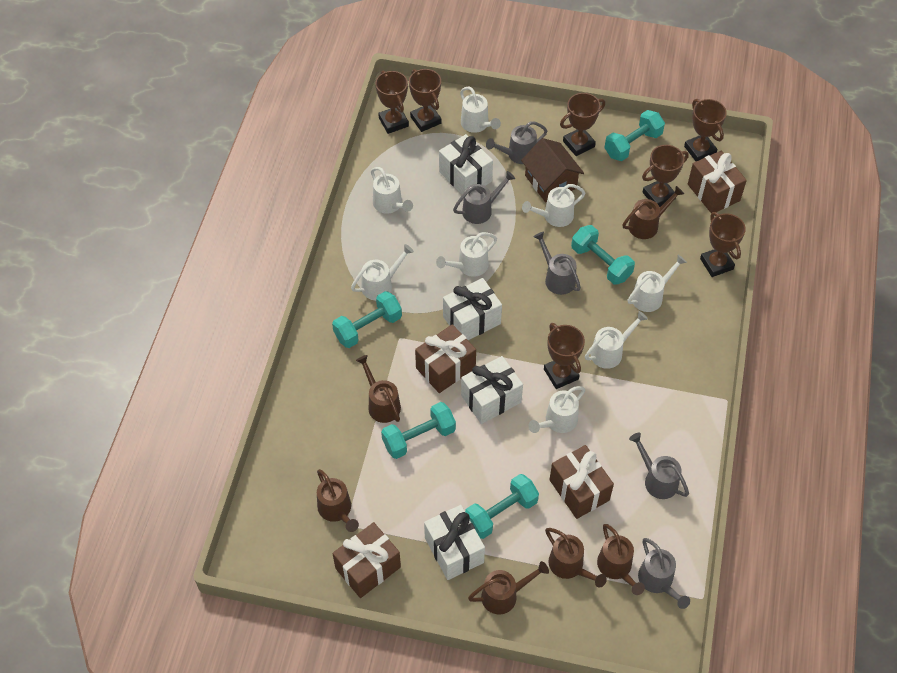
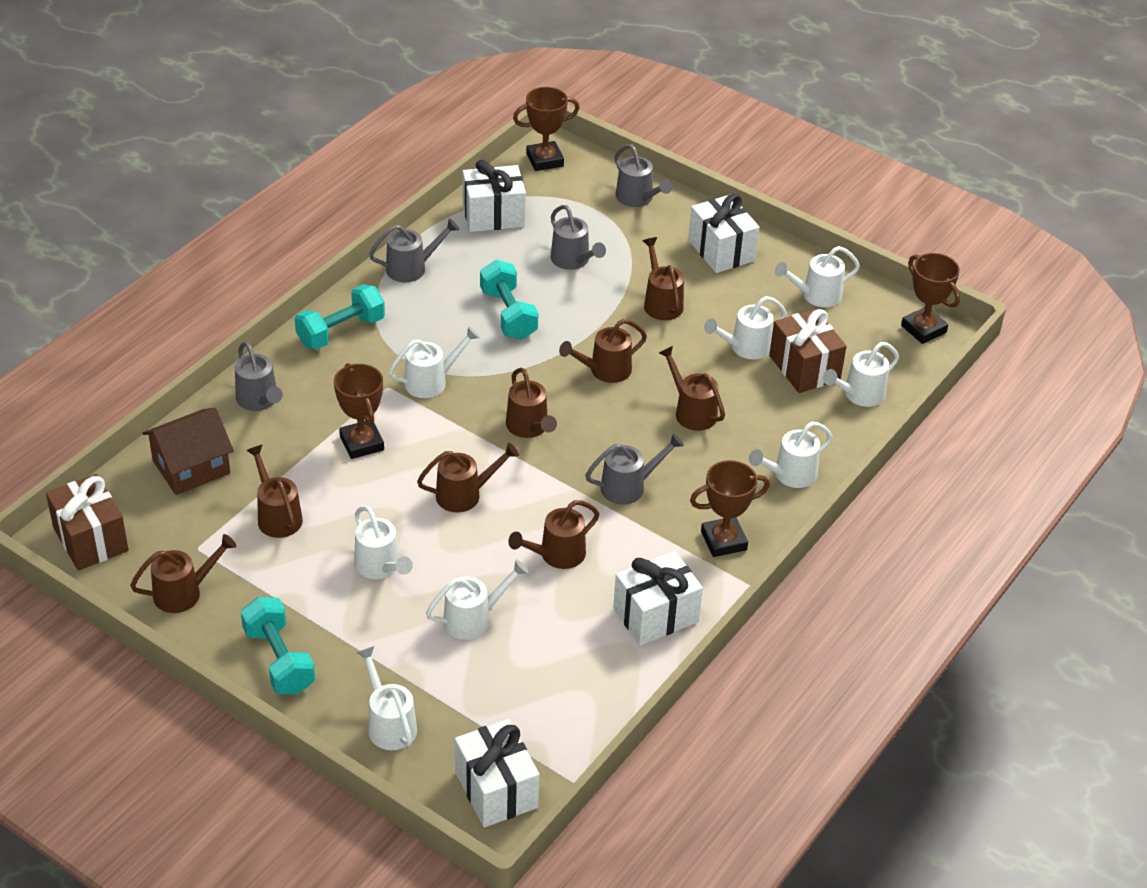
brown gift: [332,522,401,598] [415,324,476,393] [550,445,614,519] [688,150,747,214] = 4 -> [46,474,129,571] [769,309,846,393] = 2
brown trophy: [375,70,409,134] [409,69,441,132] [544,323,585,389] [560,93,605,156] [642,145,689,207] [684,99,727,161] [700,212,746,277] = 7 -> [334,363,384,459] [513,87,580,171] [690,460,770,557] [901,253,960,344] = 4
brown watering can: [317,469,359,532] [356,355,401,423] [468,561,549,614] [545,528,607,588] [597,524,645,595] [622,186,684,239] = 6 -> [130,534,236,613] [246,445,303,538] [417,443,519,512] [506,367,557,438] [508,500,599,569] [559,319,647,383] [643,237,684,320] [659,346,725,431] = 8
turquoise dumbbell: [332,291,402,348] [381,402,456,459] [465,474,539,539] [571,225,635,285] [604,110,665,161] = 5 -> [241,597,315,694] [295,284,385,349] [480,260,539,340] = 3

